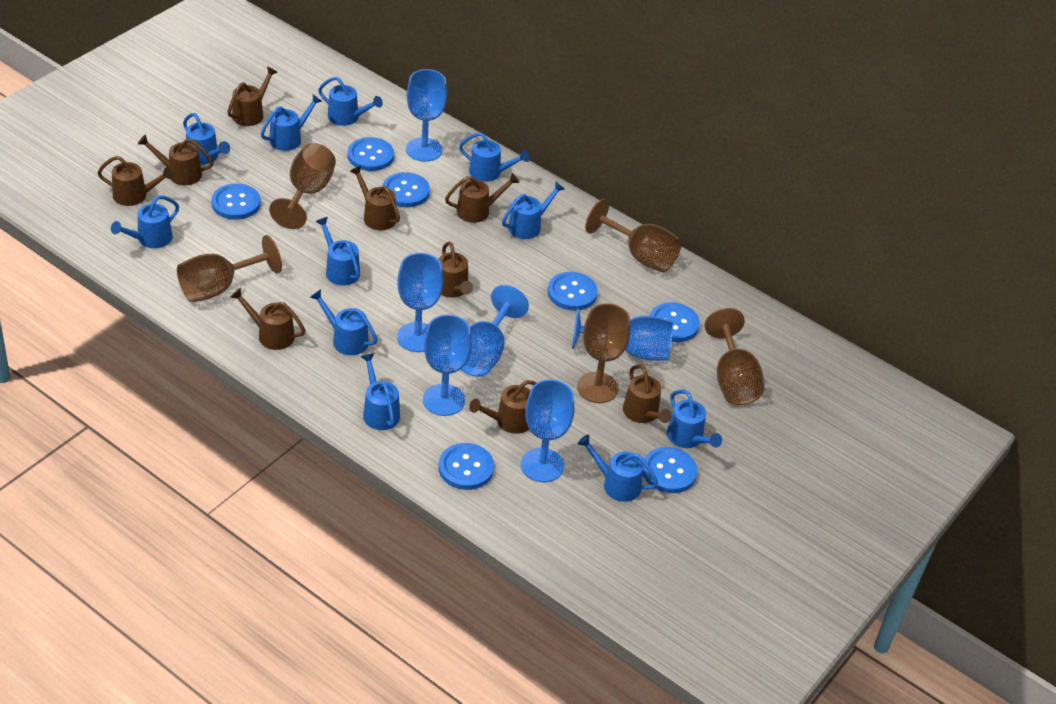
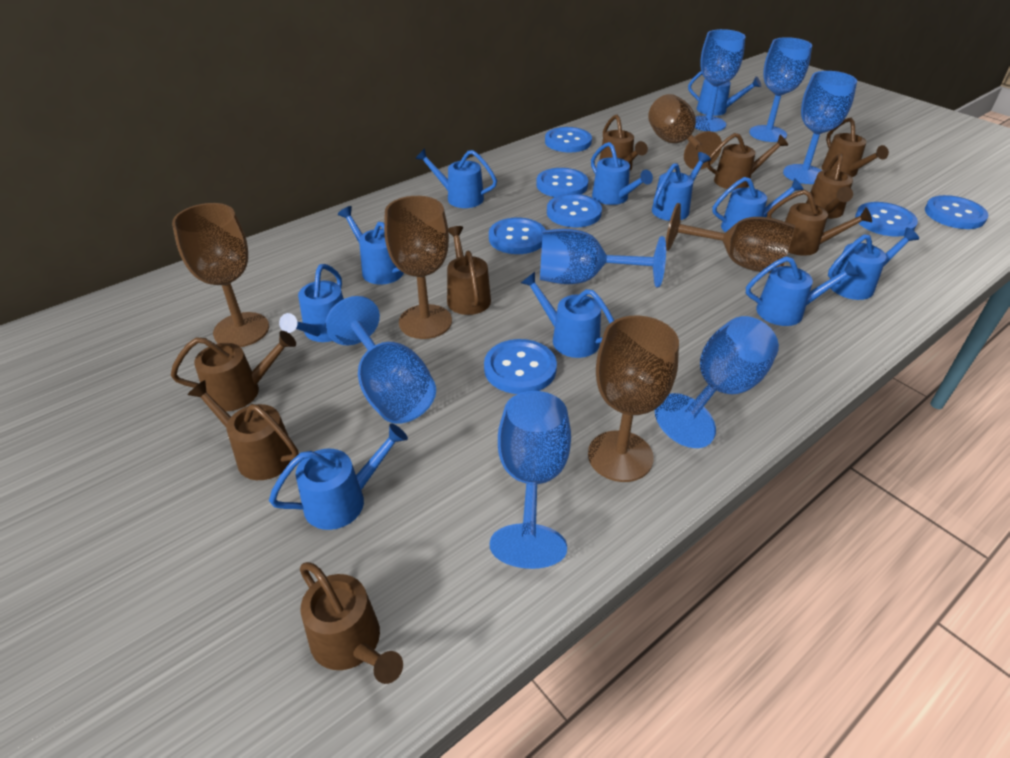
blue goblet: [397,253,443,352] [406,69,447,162] [423,315,472,416] [461,285,529,377] [521,379,574,482] [572,308,674,361] = 6 -> [325,296,436,424] [490,391,571,569] [540,229,666,287] [655,316,779,448] [695,29,745,132] [749,37,812,142] [783,71,857,184] = 7

